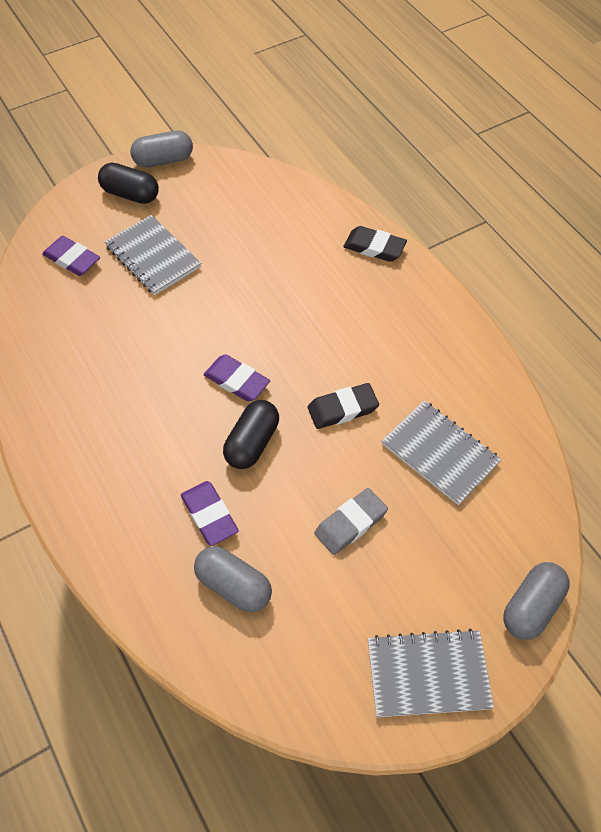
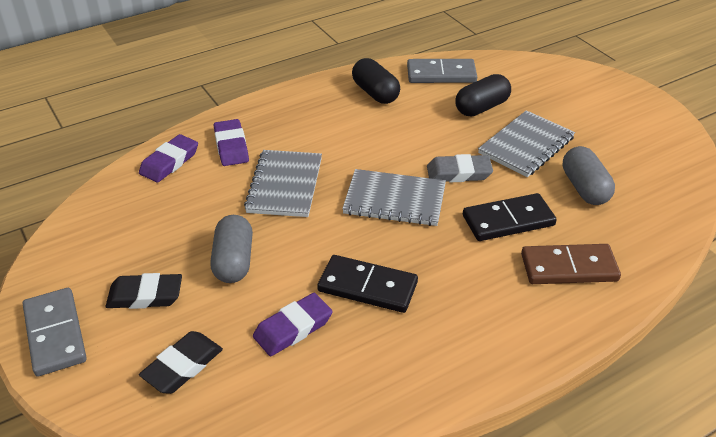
black domino: none = 0 -> [317,255,418,313] [463,193,557,241] = 2
brown domino: none = 0 -> [521,244,621,284] = 1
grey capsule: [130,130,193,168] [194,546,272,612] [503,562,570,640] = 3 -> [210,215,253,283] [563,146,615,205] = 2
grey domino: none = 0 -> [23,288,87,377] [407,59,477,83] = 2

